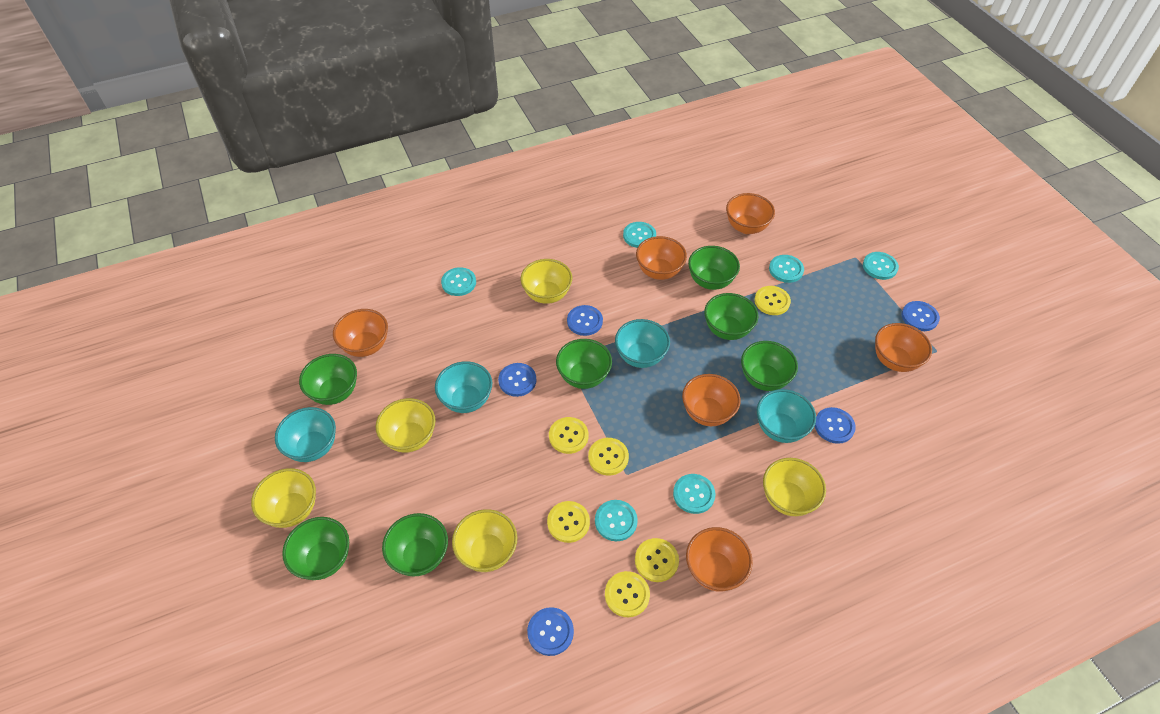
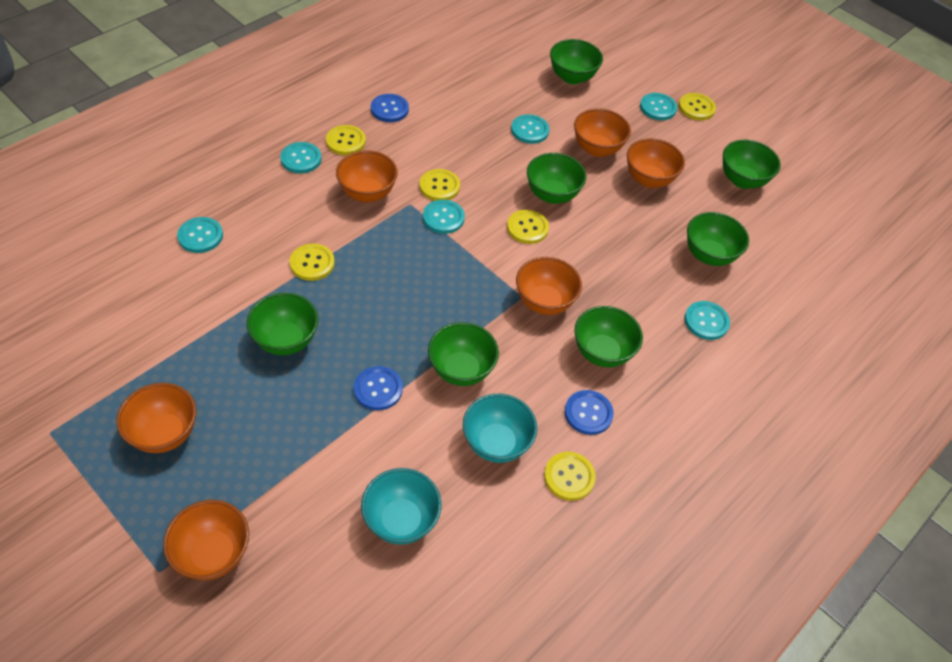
blue button: [498,363,536,397] [527,607,574,656] [567,305,603,336] [815,407,856,444] [902,301,940,331] = 5 -> [354,366,403,410] [371,94,409,122] [565,390,614,435] = 3
turquoise bowl: [275,407,336,462] [435,361,492,413] [615,319,670,368] [757,389,816,443] = 4 -> [361,468,442,544] [463,394,537,463] = 2
yellow bowl: [251,468,316,528] [376,398,435,453] [452,509,517,572] [520,259,572,304] [763,458,826,516] = 5 -> none = 0

